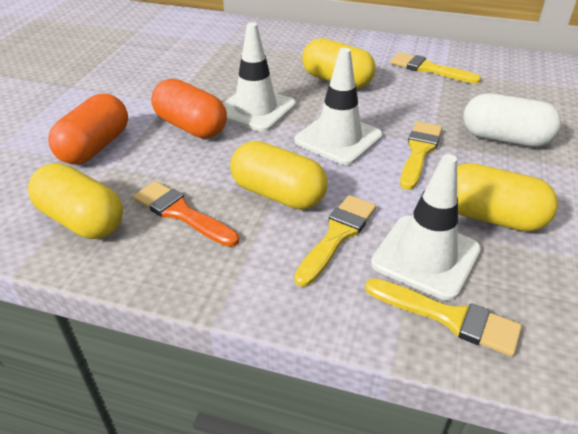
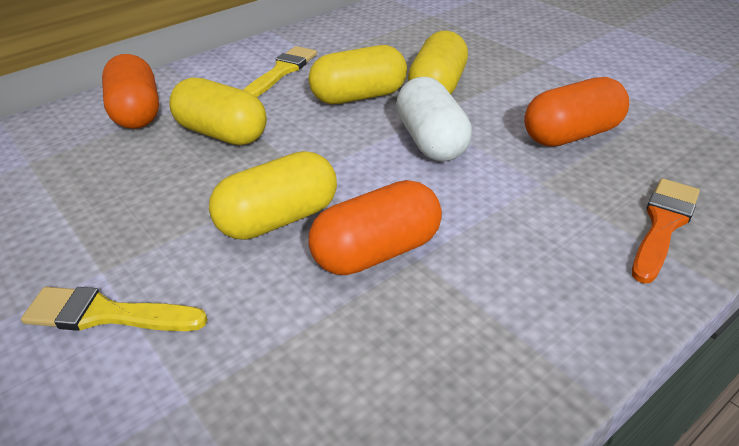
orange capsule: [48,94,128,165] [151,79,227,138] = 2 -> [102,54,159,129] [309,180,442,275] [524,77,629,147] = 3
white traffic cone: [223,22,296,132] [295,48,383,165] [371,154,481,301] = 3 -> none = 0
yellow brush: [294,195,376,287] [365,278,522,357] [390,52,481,84] [400,121,442,190] = 4 -> [21,287,208,331] [244,46,317,97] = 2

